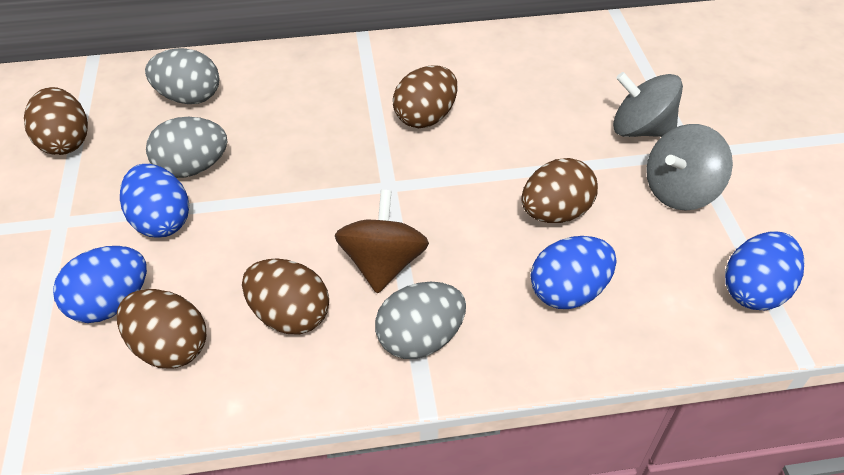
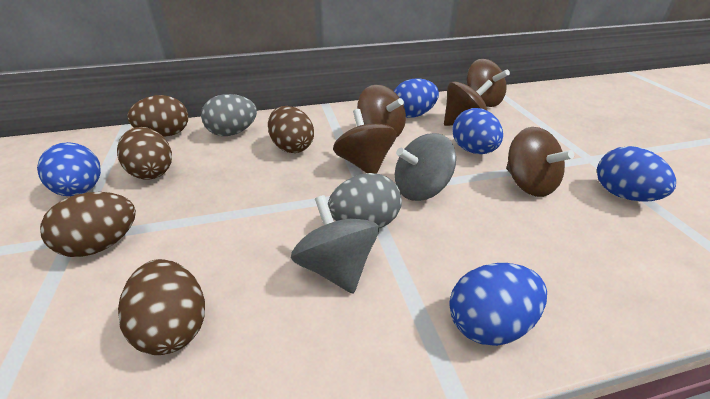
blue egg: [53,246,147,323] [120,164,189,238] [531,236,617,309] [725,231,805,310] = 4 -> [37,142,101,196] [394,78,439,118] [449,263,547,346] [452,108,503,154] [597,146,676,202] = 5
brown spinning top: [335,190,429,294] = 1 -> [333,109,397,174] [357,85,406,138] [444,80,493,126] [467,59,510,107] [506,127,574,197] = 5
grey egg: [145,48,219,104] [146,117,227,178] [375,282,466,359] = 3 -> [201,94,257,136] [328,173,402,228] = 2

